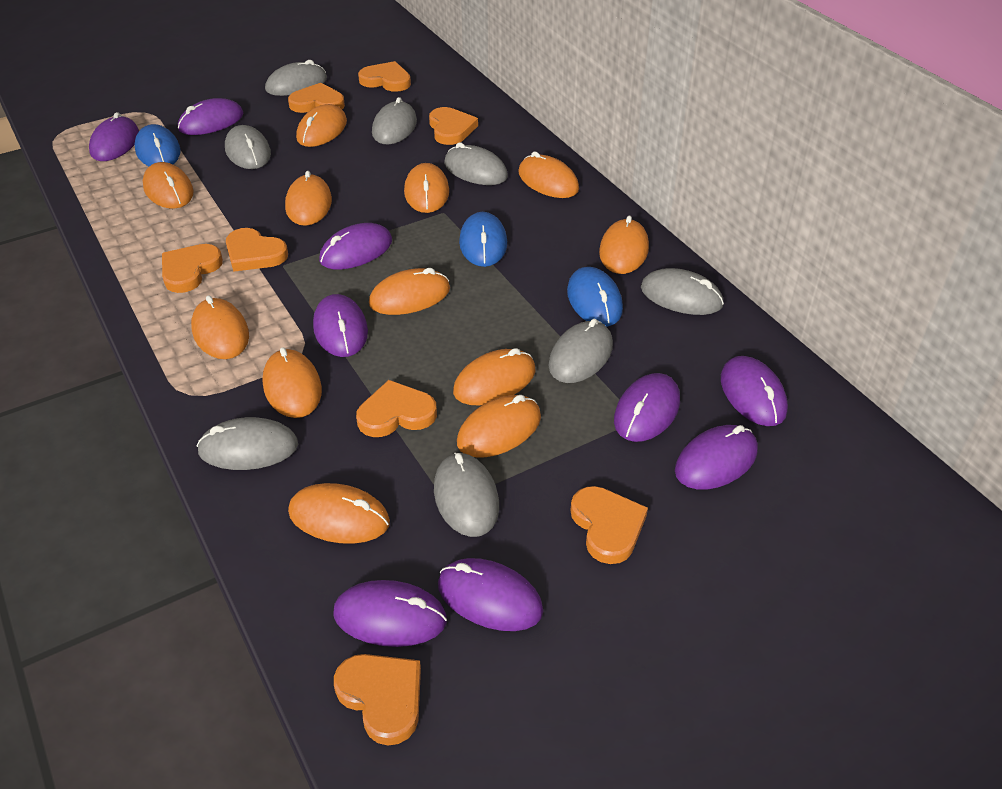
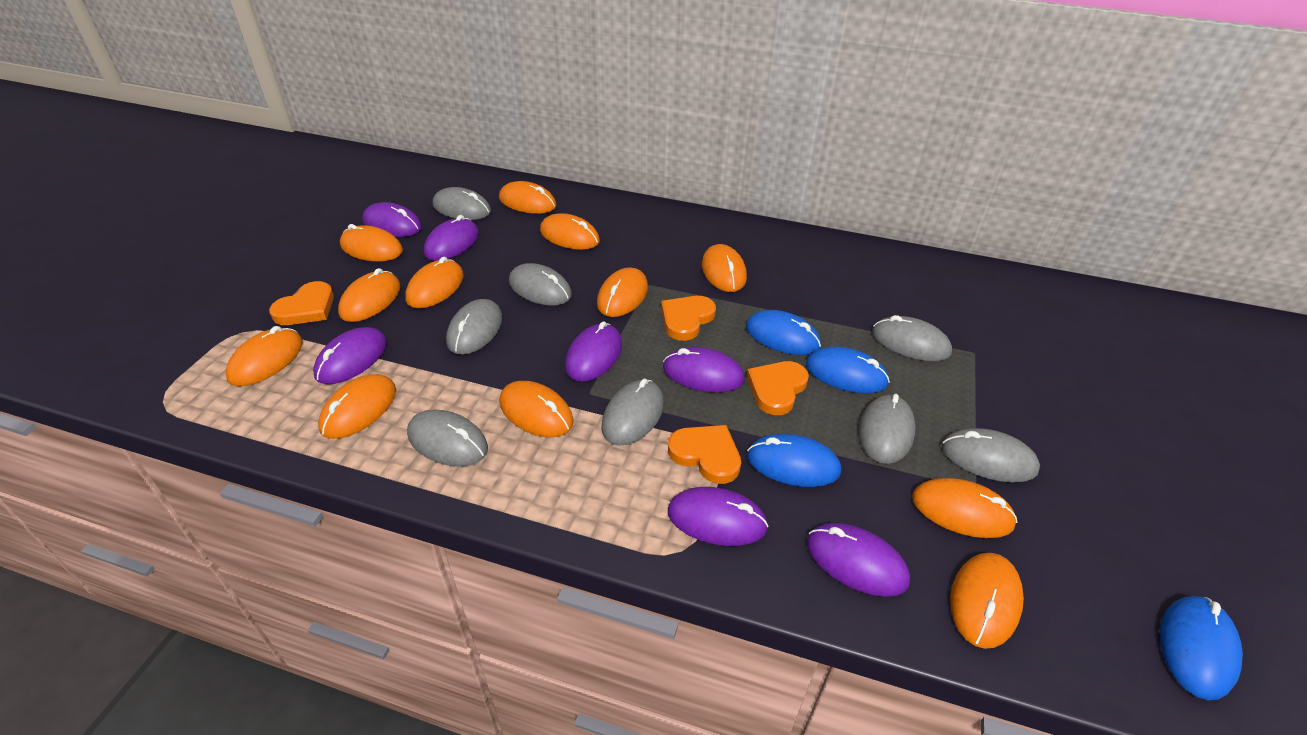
blue mouse: [135,124,181,167] [459,212,507,267] [567,267,623,327] = 3 -> [746,310,821,355] [747,434,841,487] [806,346,890,393] [1160,596,1243,700] = 4
orange heart: [162,244,223,293] [226,228,288,272] [288,83,345,113] [334,654,421,746] [356,380,437,437] [358,61,411,92] [429,107,478,145] [570,486,648,564] = 8 -> [269,281,334,325] [661,296,716,341] [668,425,741,484] [746,361,809,415] = 4
purple mouse: [89,112,139,161] [178,98,244,135] [313,294,368,357] [319,223,392,269] [333,580,447,647] [438,558,543,631] [614,373,680,442] [675,425,758,490] [721,356,788,426] = 9 -> [313,327,387,384] [362,202,422,237] [424,215,479,261] [565,321,622,381] [663,347,745,393] [668,487,768,546] [807,523,910,597] = 7

